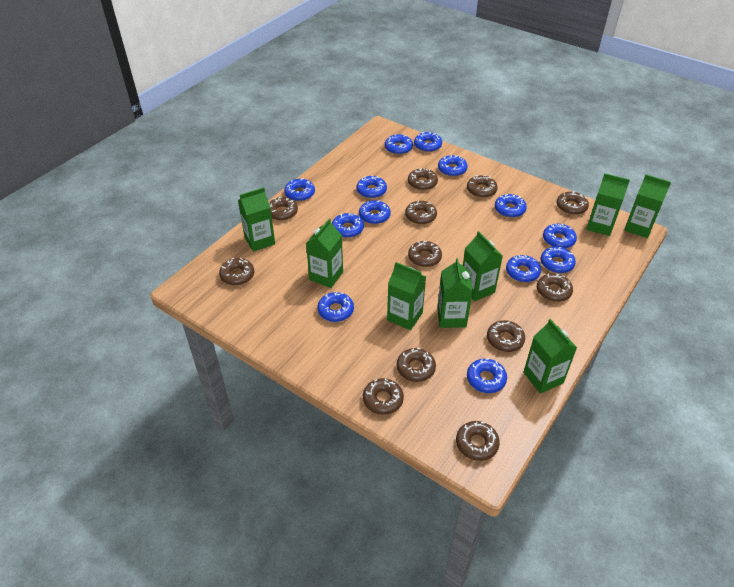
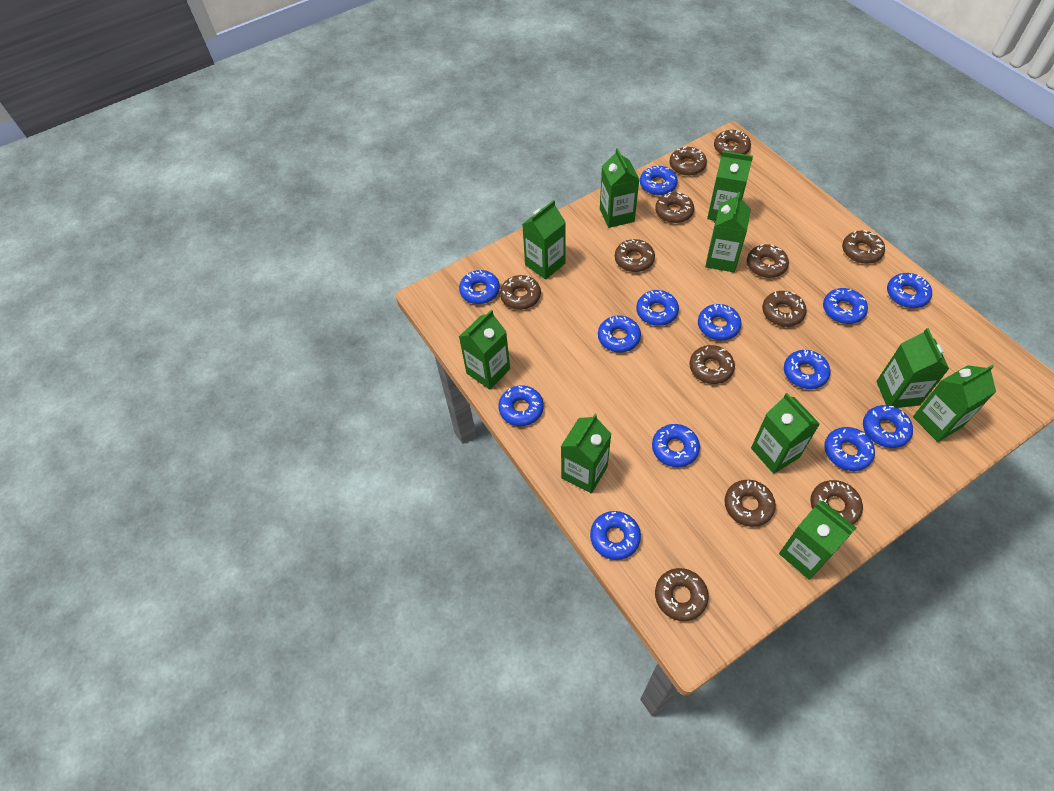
green carton: [238,187,275,252] [306,219,343,288] [387,262,426,330] [437,258,473,328] [463,231,503,301] [523,319,577,394] [586,173,630,236] [624,174,671,238] = 8 -> [459,310,510,390] [522,200,566,280] [561,414,611,493] [600,148,640,228] [705,192,751,272] [707,151,753,221] [751,393,820,474] [779,500,856,580] [876,328,949,408] [913,365,996,442] = 10

